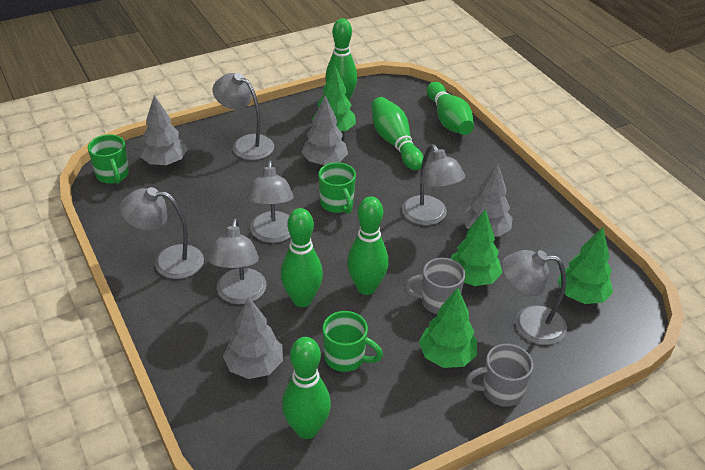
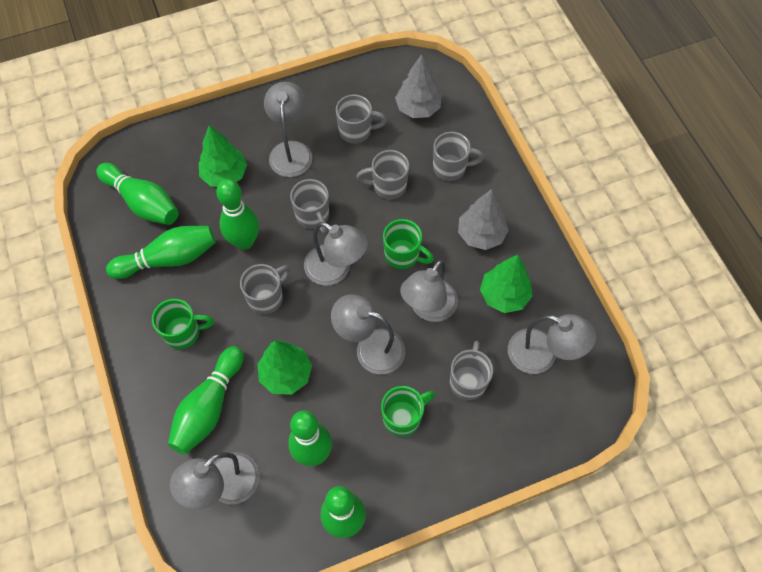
green tree: [312,65,356,132] [419,288,477,368] [451,209,502,286] [557,227,613,304] = 4 -> [199,125,247,187] [257,340,312,395] [480,255,532,313] = 3
grey mug: [404,258,465,314] [465,344,533,407] = 2 -> [240,264,291,314] [290,179,329,234] [336,94,387,144] [356,150,409,199] [433,132,484,181] [450,341,493,400] = 6
grey tree: [140,95,187,166] [223,296,283,379] [302,95,348,165] [462,164,512,237] = 4 -> [395,54,442,118] [458,189,509,250] = 2

